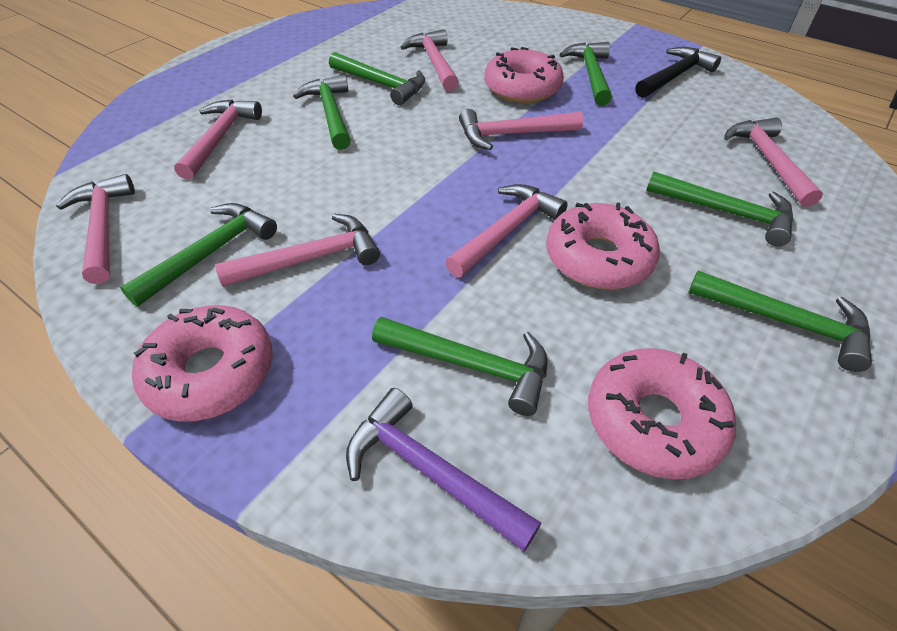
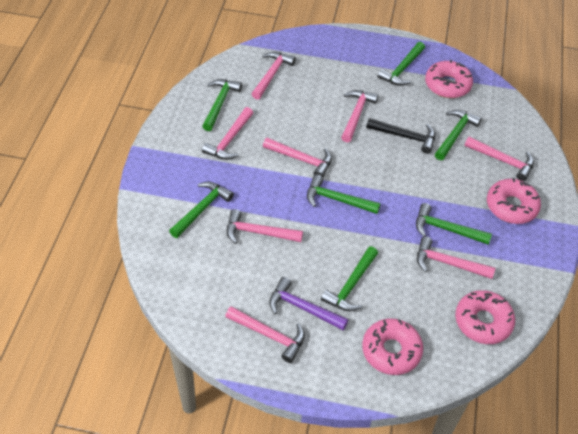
pink hammer: [56,174,135,284] [174,100,262,180] [215,214,380,287] [401,29,459,91] [445,184,568,277] [459,109,583,150] [724,118,823,207] = 7 -> [202,107,253,160] [225,306,305,363] [227,209,303,244] [252,52,296,100] [263,138,332,177] [341,90,379,143] [417,236,495,279] [464,137,534,181] = 8

